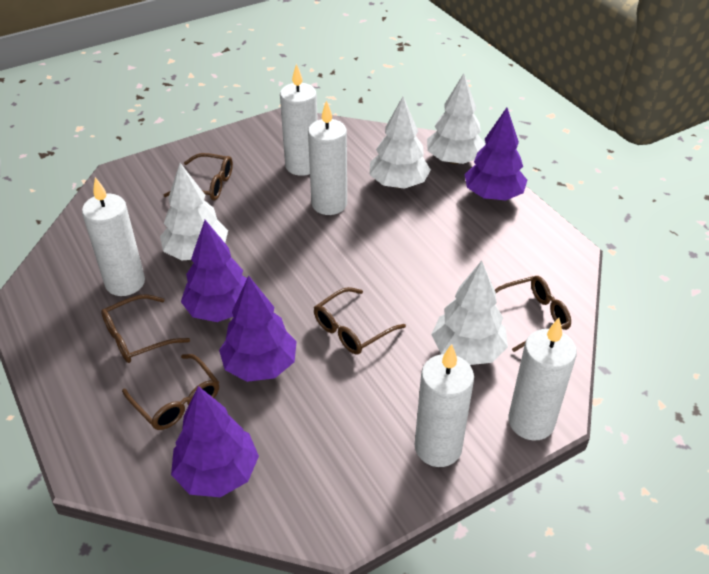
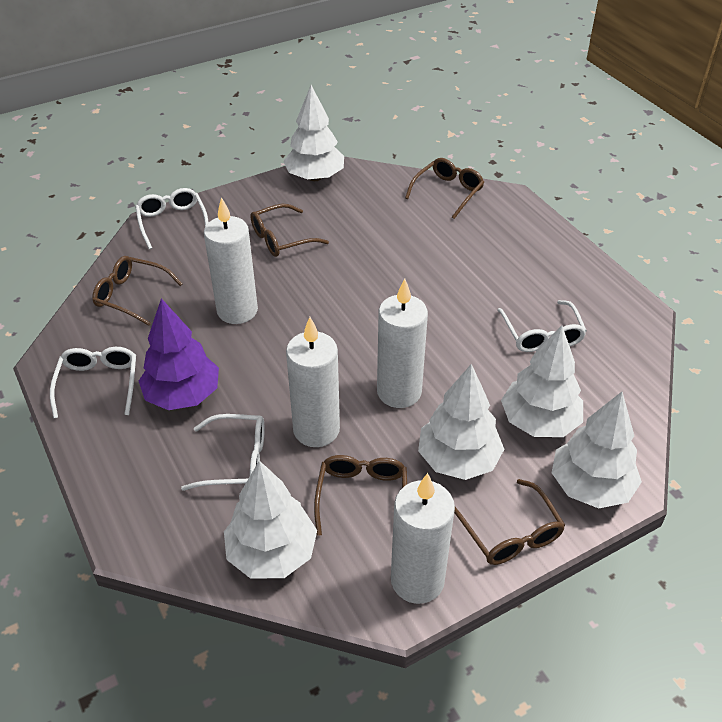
purple tree: [171,386,259,497] [181,220,247,322] [219,276,297,382] [464,108,527,200] = 4 -> [139,298,219,410] = 1
white candle: [82,177,145,296] [280,64,318,176] [308,100,347,215] [415,344,474,467] [508,318,577,441] = 5 -> [204,197,258,324] [286,317,340,447] [377,278,428,408] [391,473,455,604] = 4
white glasses: none = 0 -> [50,347,136,418] [135,188,209,250] [181,414,265,491] [498,300,587,352] = 4
white tree: [160,163,228,261] [370,96,431,189] [427,73,485,164] [431,261,508,365] = 4 -> [224,461,317,579] [283,85,344,181] [418,364,504,480] [501,326,583,437] [552,392,642,508] = 5

